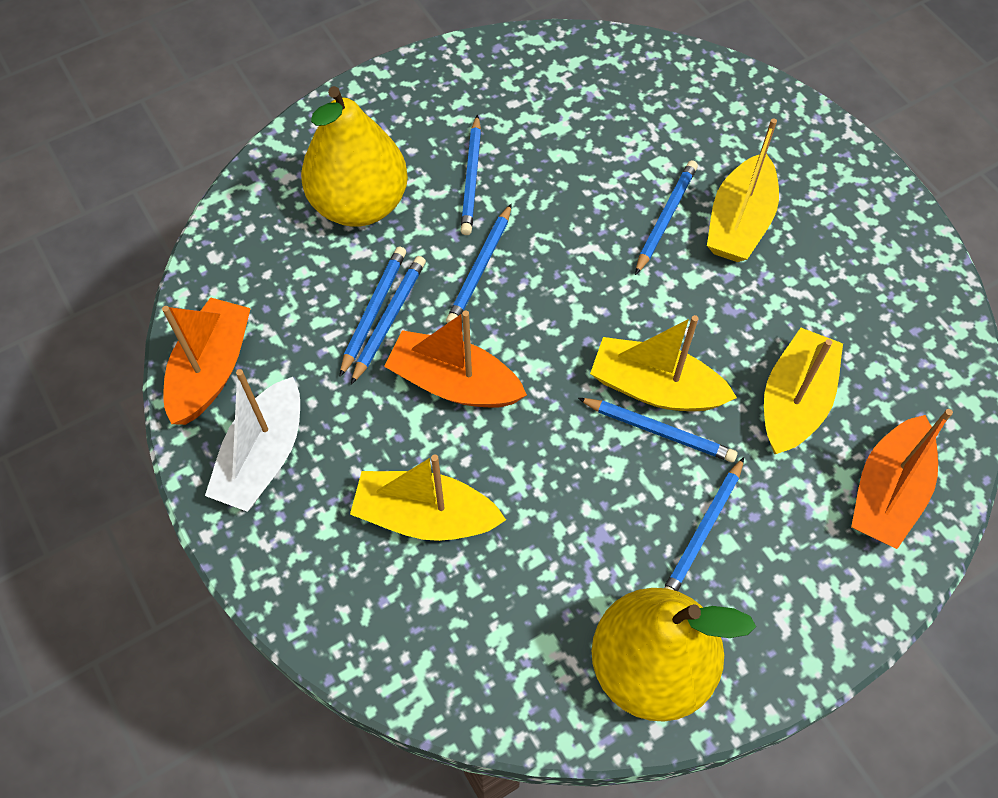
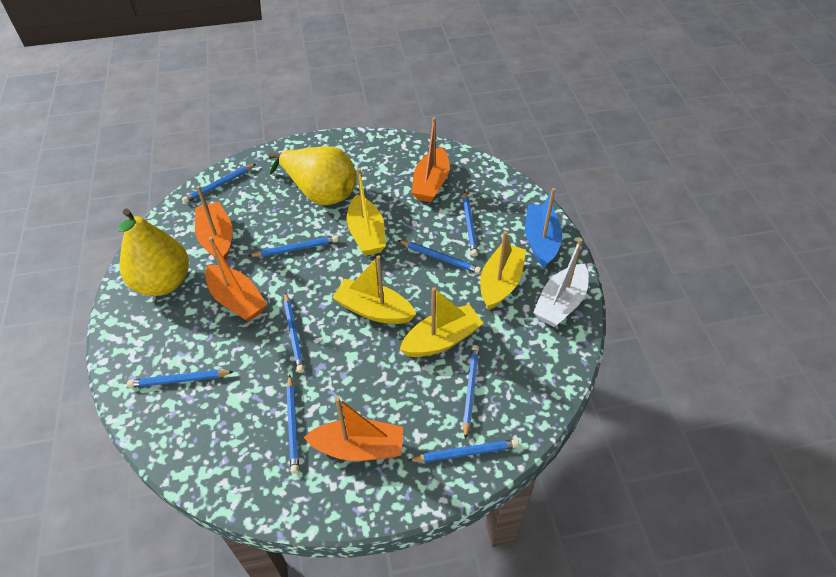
blue boat: none = 0 -> [525,188,562,268] = 1
blue pencil: [339,246,406,377] [351,256,426,385] [446,204,512,323] [460,114,481,235] [578,398,738,463] [635,160,698,275] [664,457,744,591] = 7 -> [127,369,234,388] [182,164,256,203] [249,236,338,257] [284,292,304,373] [286,374,299,474] [398,240,481,274] [407,439,519,463] [463,191,478,257] [463,345,479,440] = 9
orange boat: [162,297,251,425] [384,310,527,408] [851,409,953,549] = 3 -> [195,186,233,261] [205,237,267,322] [304,397,403,461] [411,117,450,202] = 4

